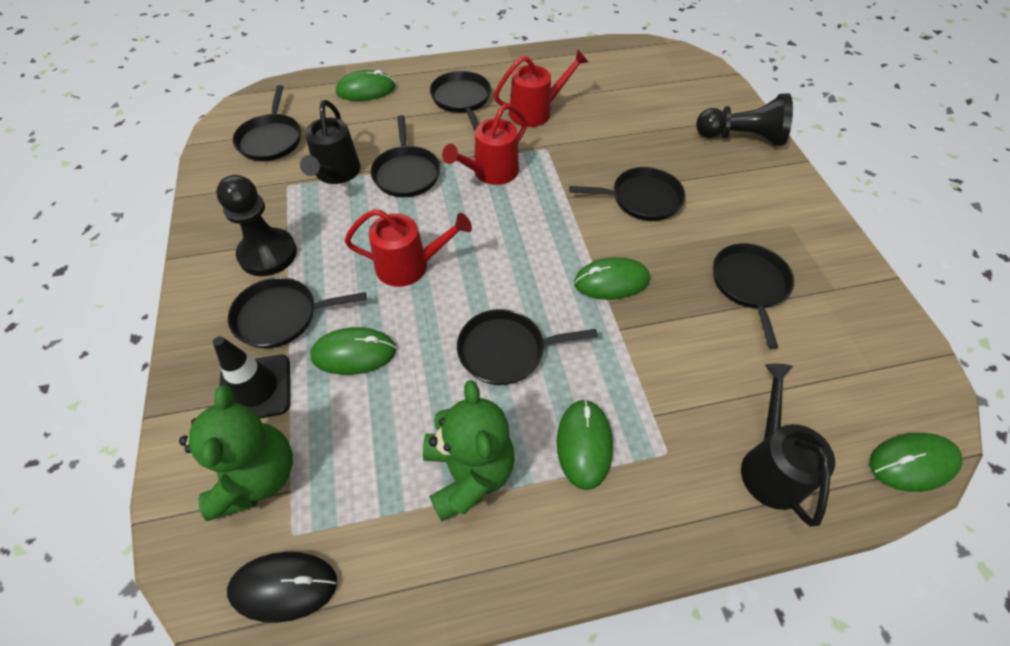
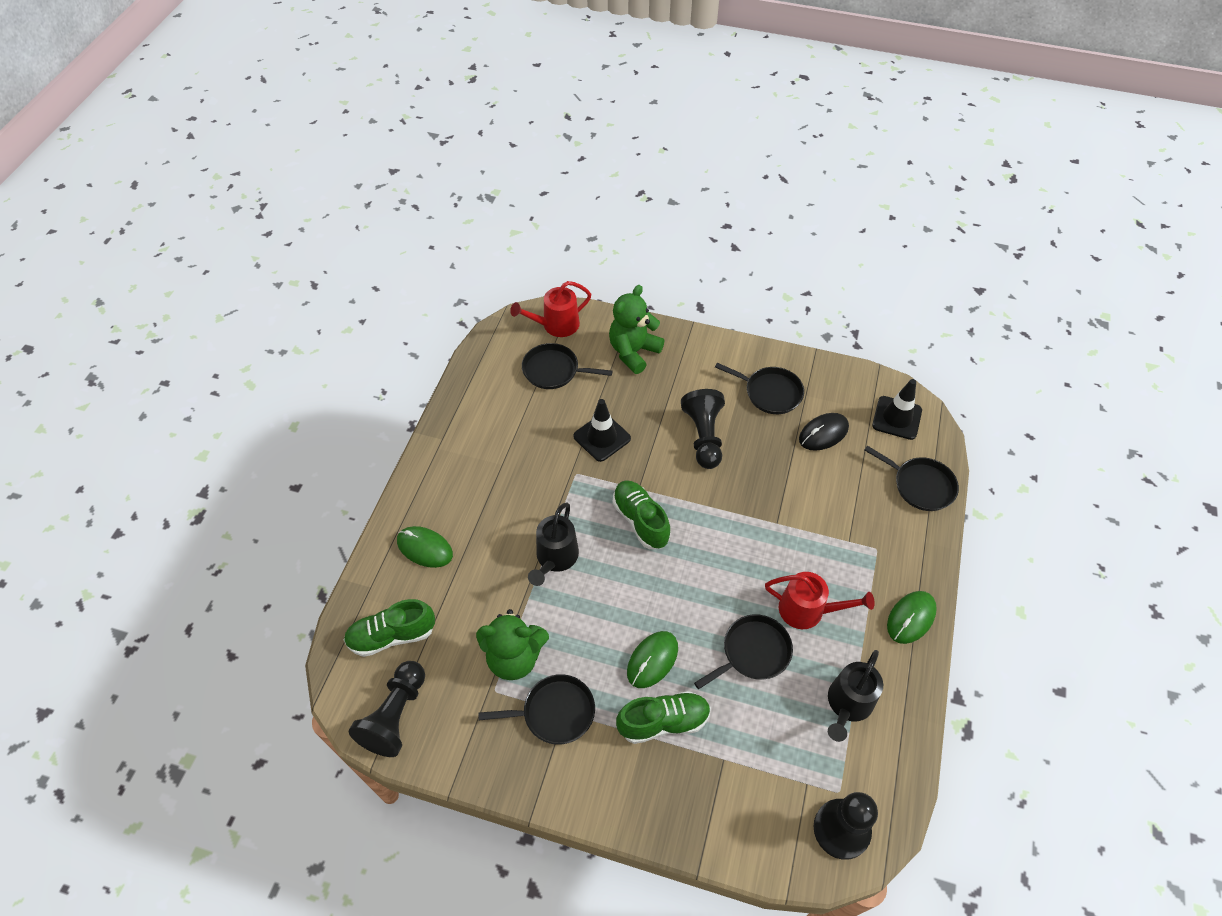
black pan: [228,277,366,348] [233,85,301,161] [370,115,440,197] [430,71,491,130] [457,309,598,385] [569,167,686,221] [713,243,794,349] = 7 -> [479,674,595,745] [522,343,612,389] [694,614,793,689] [715,363,804,414] [864,446,959,511] = 5
black pawn: [216,175,297,276] [696,93,793,146] = 2 -> [349,661,425,757] [681,389,725,469] [814,792,878,860] = 3
black traffic cone: [213,336,290,419] = 1 -> [573,399,631,462] [872,379,922,440] = 2
green mouse: [310,327,396,375] [336,70,396,101] [557,399,613,490] [574,257,650,300] [870,433,962,492] = 5 -> [397,526,453,568] [627,631,678,688] [887,591,937,644] = 3
green shoe: none = 0 -> [344,599,435,657] [613,480,670,549] [616,691,711,744] = 3
red watering can: [345,209,472,287] [442,104,527,185] [494,50,588,127] = 3 -> [510,281,592,337] [765,572,875,629] = 2

